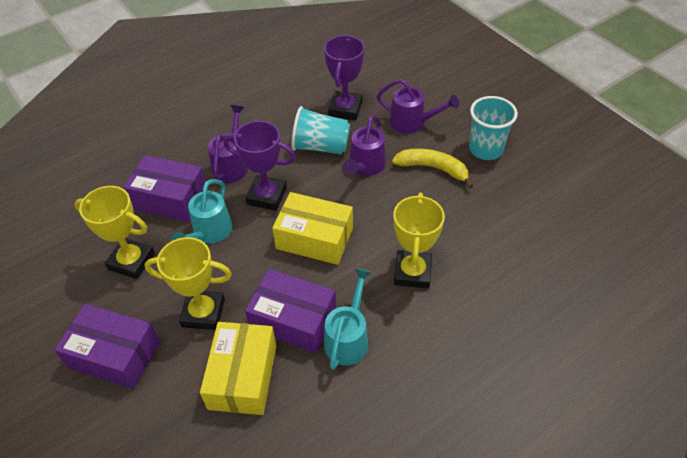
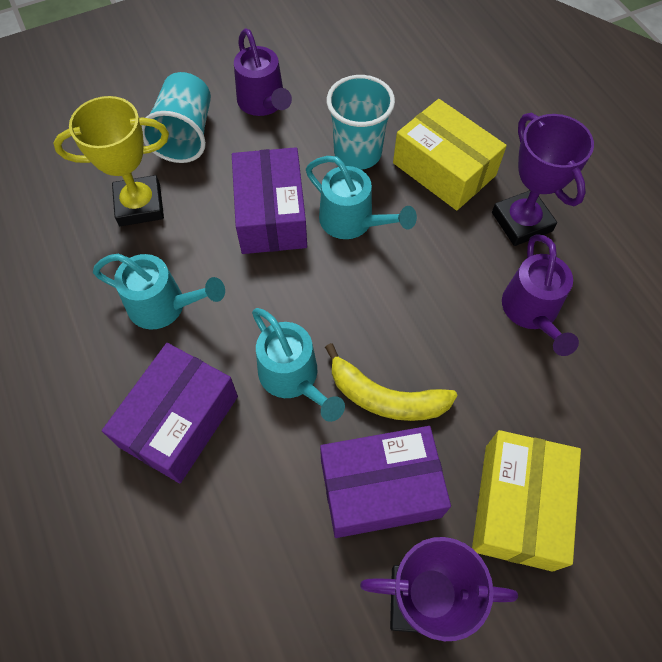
purple watering can: [208,105,248,183] [343,115,386,176] [377,79,459,133] = 3 -> [234,28,292,116] [502,234,579,356] = 2
turquoise watering can: [172,179,232,243] [324,268,372,370] = 2 -> [93,254,225,330] [252,308,345,422] [306,156,417,239] = 3
yellow trophy: [74,186,155,279] [145,237,232,330] [393,193,445,289] = 3 -> [53,96,169,226] = 1

